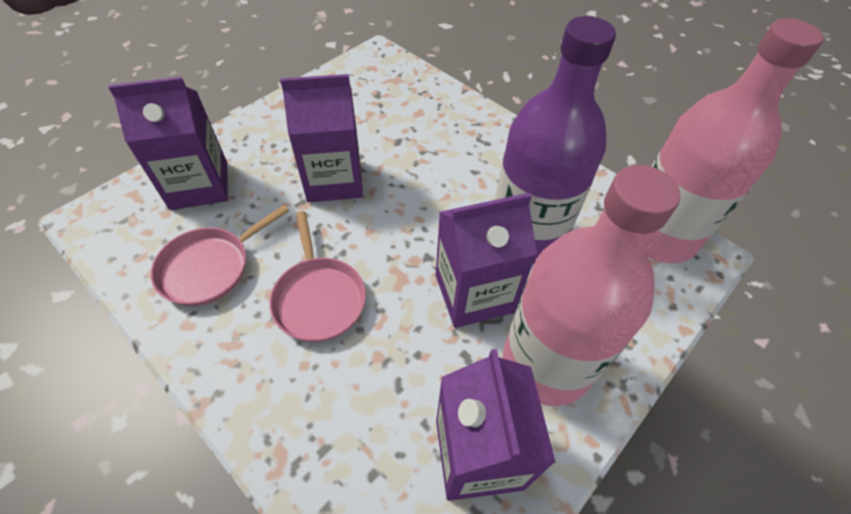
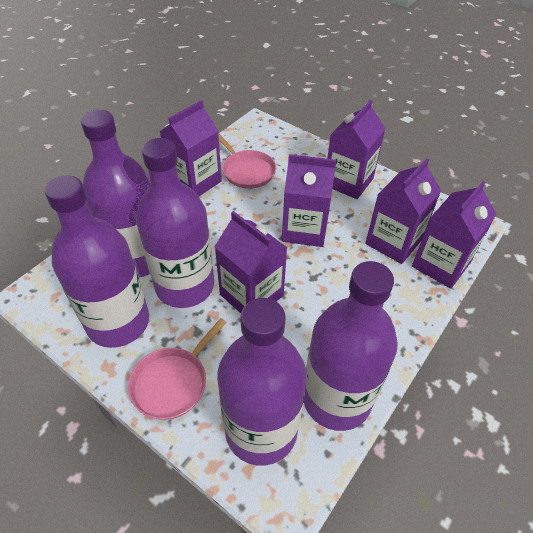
pink bottle: [502,165,680,406] [644,18,824,263] = 2 -> none = 0
purple bottle: [495,16,616,264] = 1 -> [45,175,149,348] [81,110,150,277] [136,138,214,308] [217,298,307,466] [304,261,398,431] = 5
purple carton: [108,77,228,210] [280,74,363,202] [436,193,537,328] [436,349,556,501] = 4 -> [160,100,222,196] [215,211,287,313] [282,154,337,247] [327,100,386,199] [365,158,441,264] [412,181,496,289] = 6

